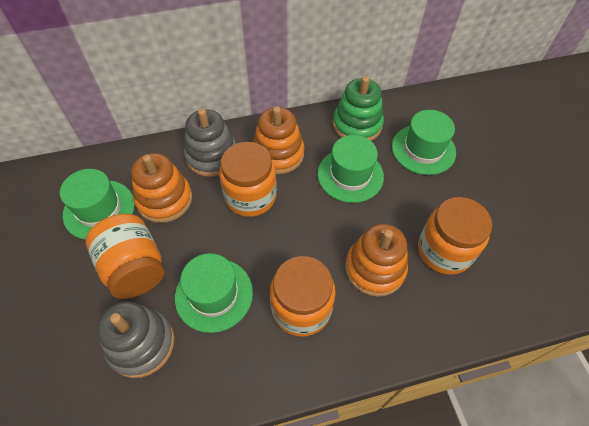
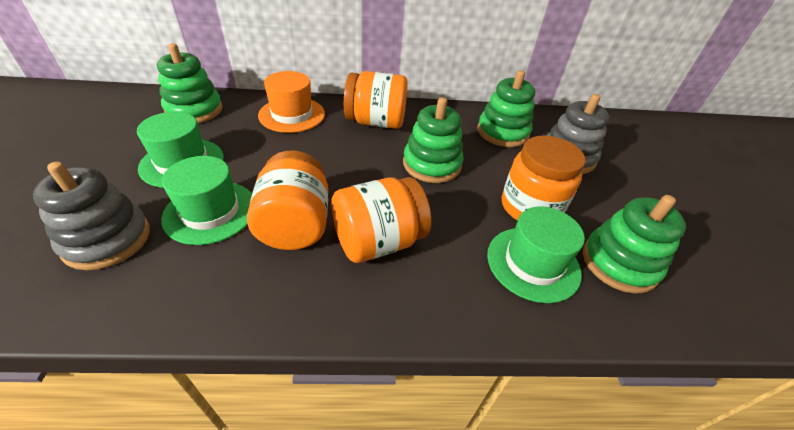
green hat: [60,169,135,240] [175,253,253,333] [317,135,384,203] [392,110,456,175] = 4 -> [137,112,224,188] [161,156,252,245] [487,206,585,303] = 3
green stacking toy: [333,76,384,141] = 1 -> [157,43,223,123] [403,97,463,183] [477,70,535,147] [583,195,686,294] = 4
orange hat: none = 0 -> [258,71,325,133] = 1
orange stacking toy: [131,153,192,223] [253,106,304,174] [345,224,408,297] = 3 -> none = 0

